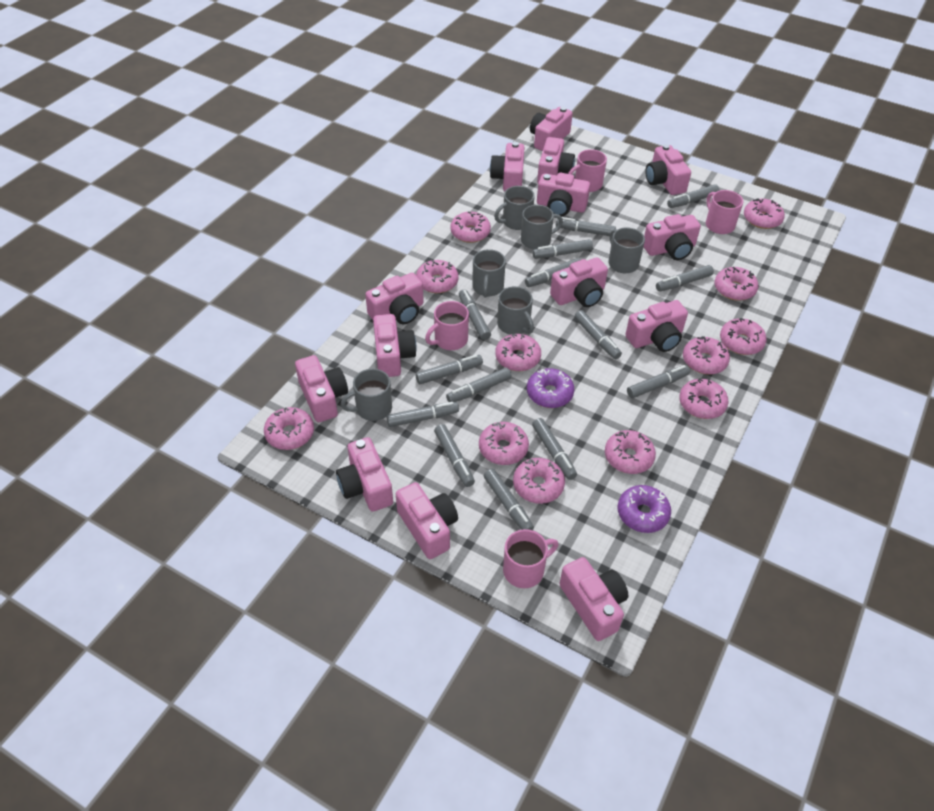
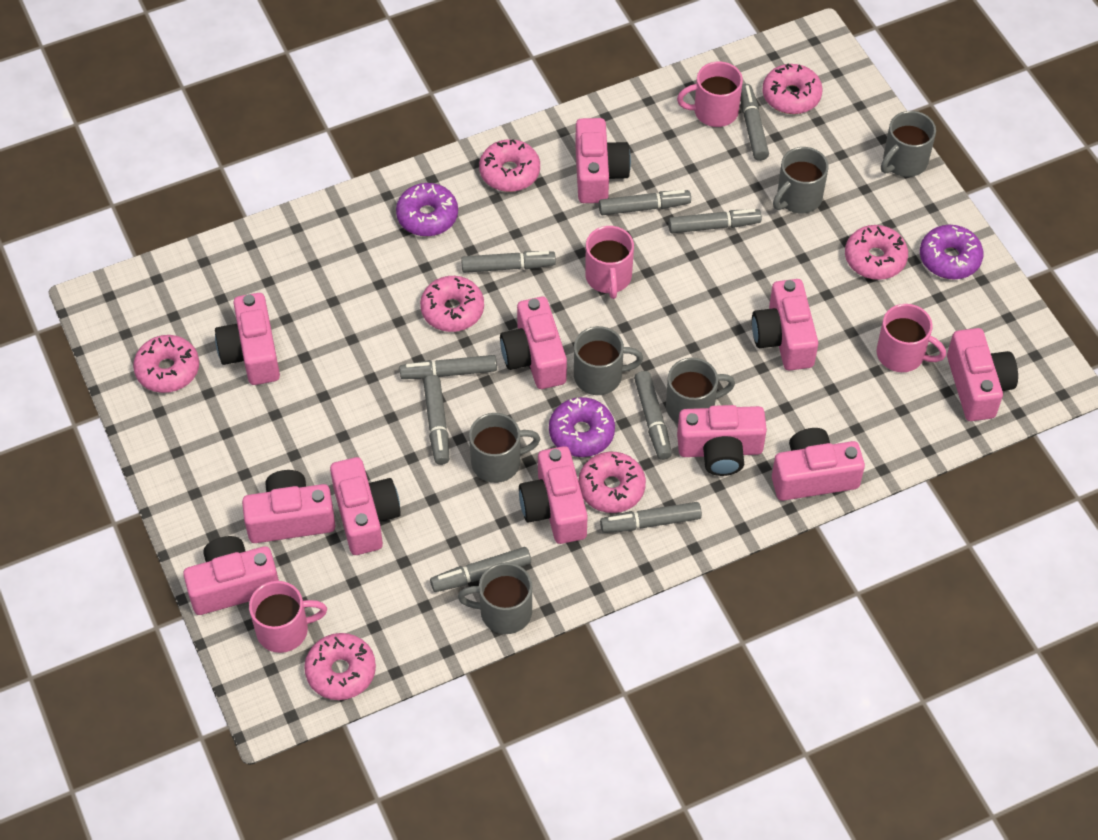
grey marker: [387,402,459,427] [416,355,483,384] [434,424,475,487] [446,368,512,402] [459,289,491,340] [484,469,534,530] [525,258,580,287] [532,239,593,259] [532,418,577,480] [556,217,616,236] [574,310,622,359] [627,365,690,398] [656,265,714,292] [667,185,719,208] = 14 -> [399,355,497,379] [423,375,449,465] [430,547,531,592] [461,251,556,273] [599,190,691,215] [600,502,702,533] [634,371,672,460] [668,209,762,233] [740,84,769,161] = 9
pink camera: [295,355,348,422] [336,437,393,512] [365,273,424,324] [373,314,416,377] [396,482,458,559] [490,142,525,192] [530,107,573,151] [537,137,575,183] [537,172,590,217] [550,257,608,307] [559,557,628,641] [625,300,688,352] [644,214,701,260] [645,144,691,195] = 14 -> [183,536,279,615] [215,293,280,385] [242,470,335,543] [330,457,401,555] [500,297,567,389] [519,446,588,544] [575,118,631,203] [677,405,767,476] [752,279,818,371] [772,428,865,501] [947,328,1018,421] = 11
pink donut: [264,407,314,450] [416,260,458,293] [450,212,491,243] [479,422,529,465] [495,333,541,371] [513,458,565,504] [605,430,656,474] [679,379,729,419] [683,336,730,375] [714,267,758,301] [720,318,767,355] [744,199,785,229] = 12 -> [133,335,199,393] [304,633,376,700] [420,276,484,332] [479,139,540,192] [579,452,646,513] [762,64,823,114] [845,225,908,280] = 7
purple donut: [527,368,574,408] [618,485,671,533] = 2 -> [396,183,458,236] [549,397,615,457] [920,225,983,279] = 3

